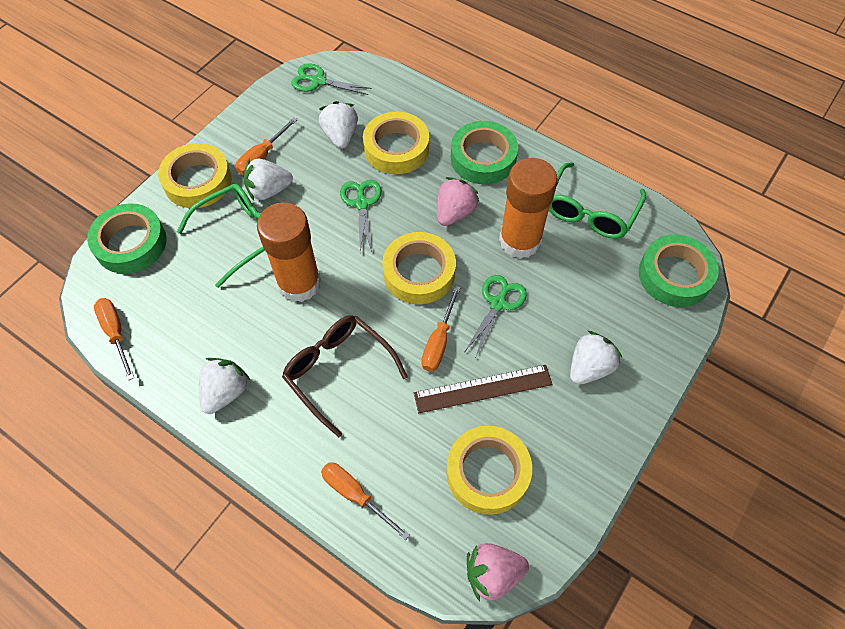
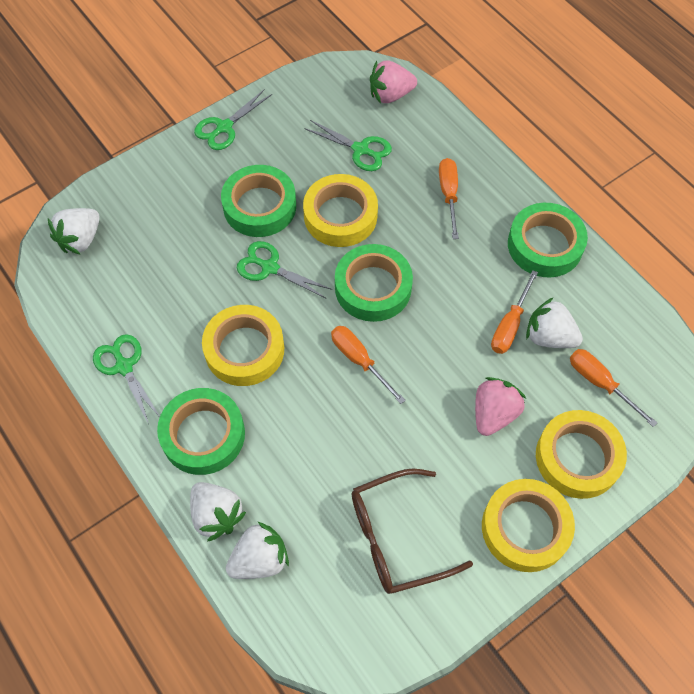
brown ruler: [414,365,553,413] = 1 -> none = 0
green glasses: [177,183,265,288] [549,162,646,239] = 2 -> none = 0
green scissors: [291,63,372,95] [340,180,382,253] [465,275,527,357] = 3 -> [93,334,160,424] [194,89,272,150] [237,241,332,298] [304,120,392,171] = 4
green tape: [87,203,167,274] [451,121,518,184] [639,234,719,307] = 3 -> [157,388,245,475] [221,165,296,237] [335,244,413,322] [508,203,588,278] = 4
orange glue stick: [257,202,321,302] [499,158,558,259] = 2 -> none = 0

